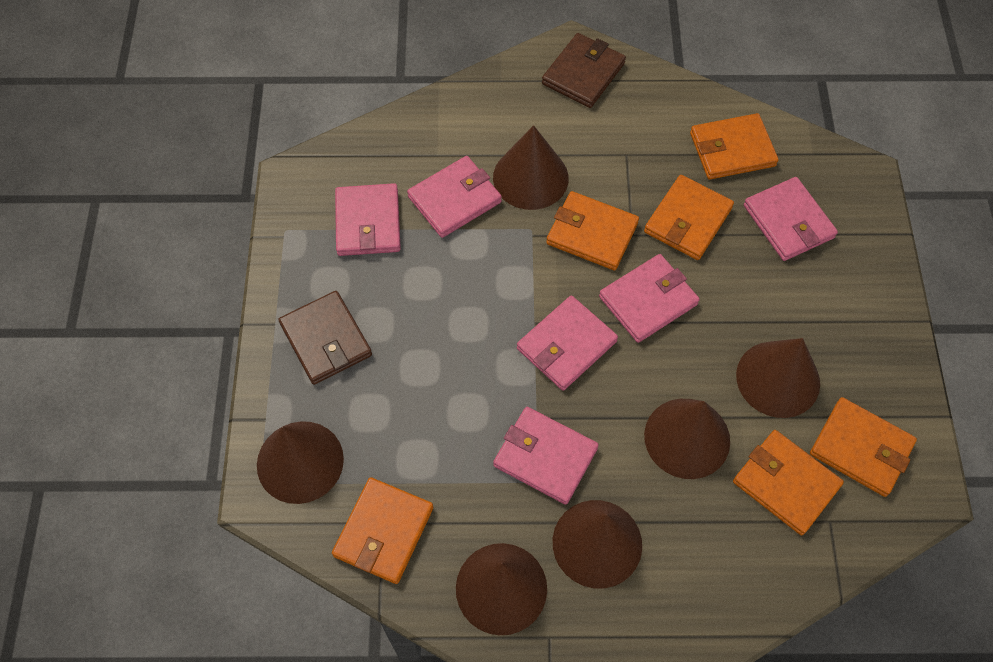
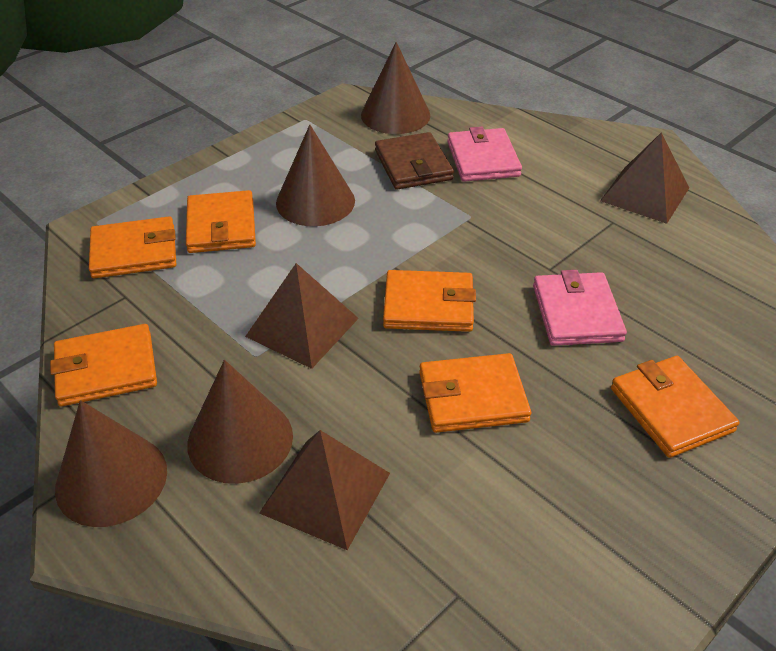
brown cone: [257,421,344,504] [456,543,547,635] [493,125,569,210] [553,500,642,589] [644,399,730,479] [736,338,820,418] = 6 -> [55,400,167,527] [187,360,293,484] [276,125,355,226] [361,42,430,134] = 4
brown pyramid: none = 0 -> [245,263,359,369] [259,430,390,550] [600,133,689,224] = 3
brown wallet: [278,291,372,385] [542,33,626,108] = 2 -> [375,132,454,190] = 1
pink wallet: [335,183,401,256] [407,156,502,238] [493,407,599,505] [517,295,618,391] [599,254,700,343] [744,177,838,261] = 6 -> [447,126,522,182] [533,270,627,346] = 2

